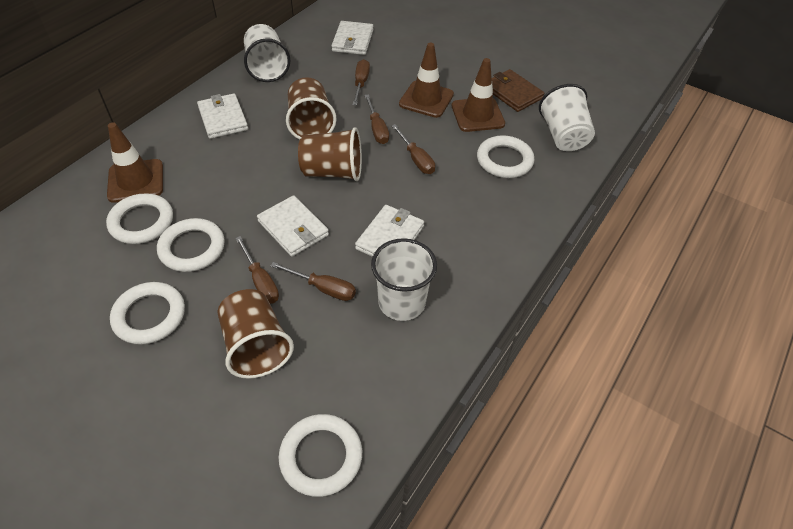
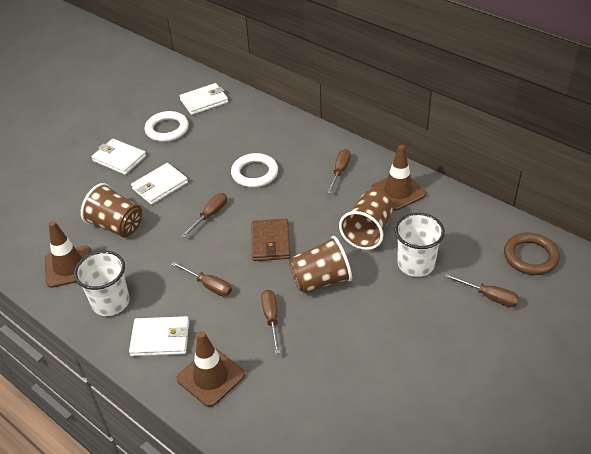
brown ring: none = 0 -> [504,233,560,275] = 1
white cup: [244,24,290,82] [371,238,437,321] [539,84,595,151] = 3 -> [74,251,130,316] [395,213,445,277] = 2
white ring: [106,193,173,244] [110,282,185,345] [157,218,225,272] [279,414,362,497] [477,135,534,178] = 5 -> [145,111,189,142] [231,153,278,188] = 2

